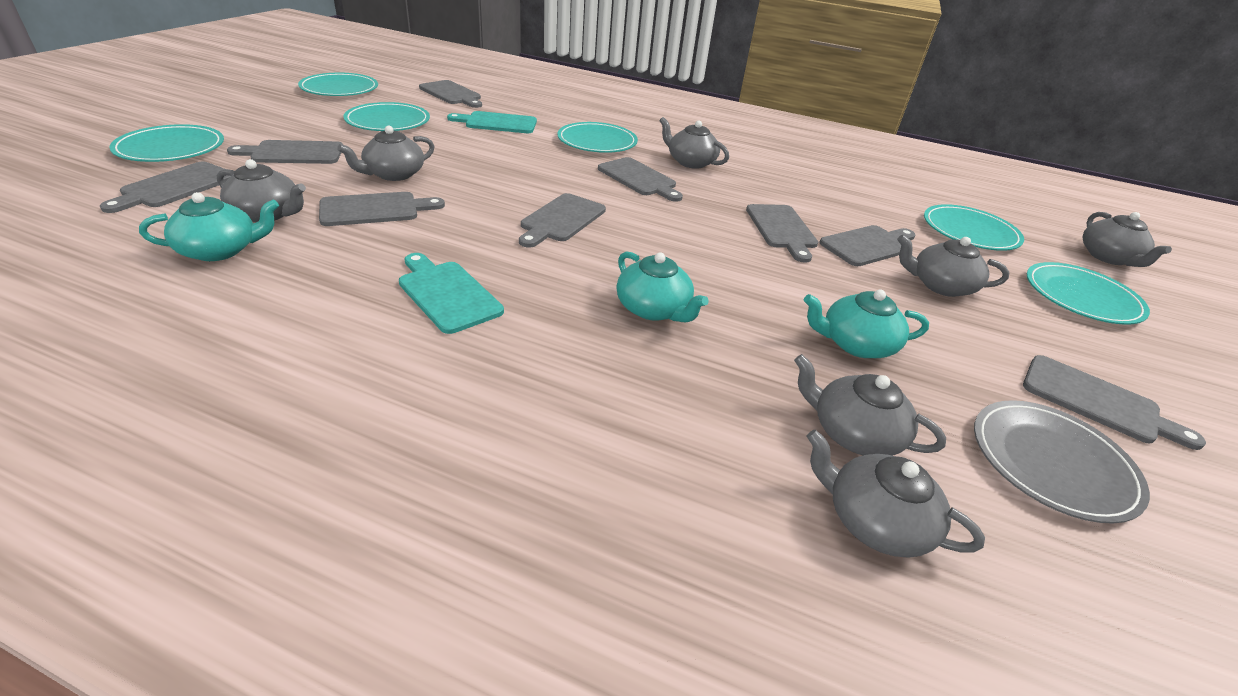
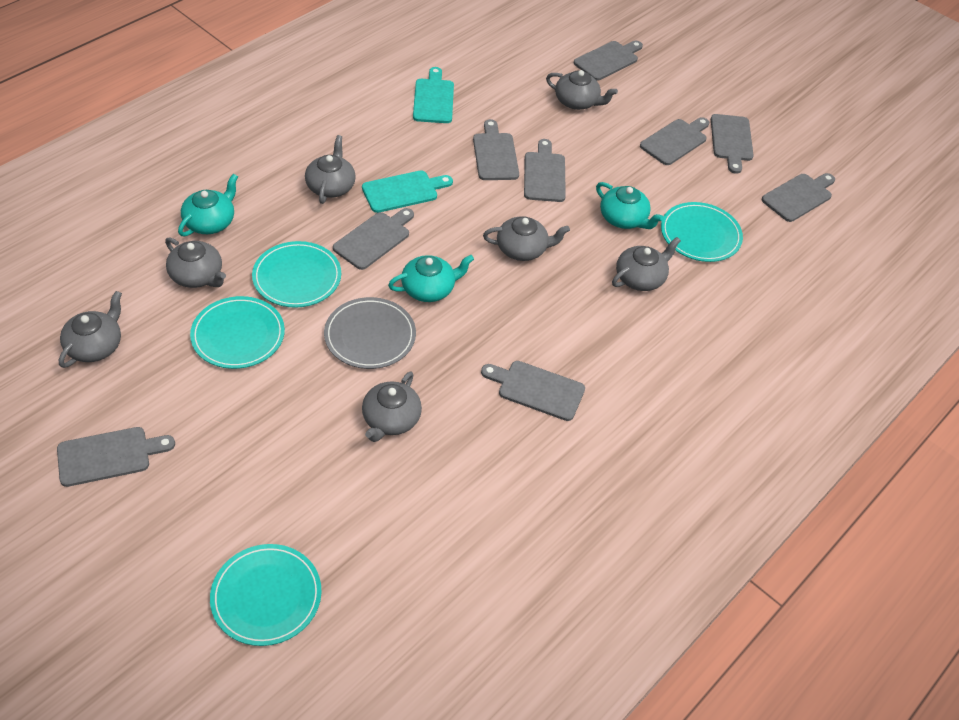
turquoise plate: [109,124,224,162] [298,72,378,96] [343,102,430,131] [557,122,638,153] [924,204,1024,251] [1027,262,1150,325] = 6 -> [190,296,285,369] [210,544,322,646] [252,241,341,308] [661,202,743,262] = 4

